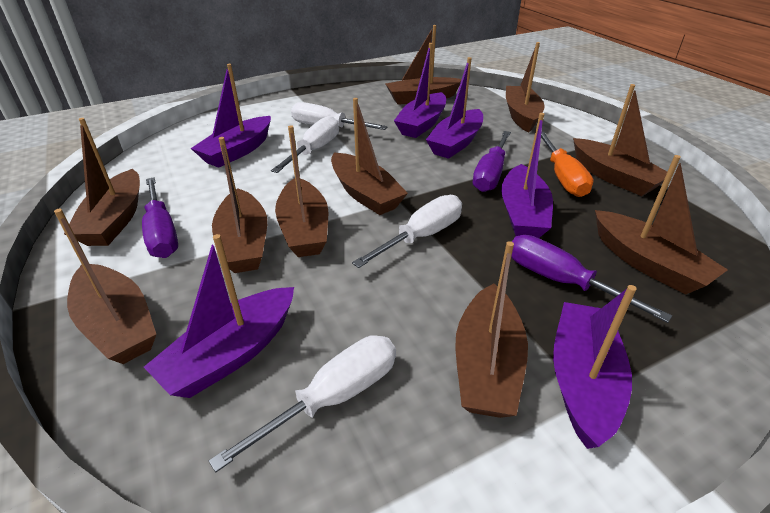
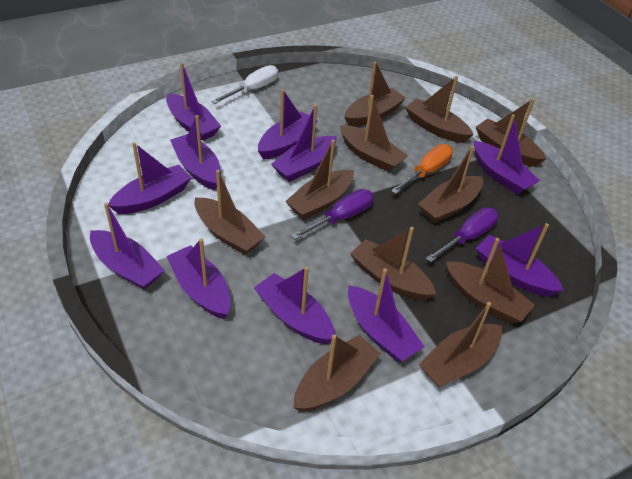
brown boat: [54,209,156,364] [64,118,140,246] [212,137,267,273] [275,125,328,257] [331,98,408,215] [386,25,462,105] [455,241,528,418] [506,42,545,132] [573,84,667,196] [595,155,728,295] = 10 -> [195,170,265,255] [285,140,354,220] [293,335,381,412] [340,95,408,172] [344,62,406,127] [350,227,436,301] [405,76,474,143] [418,146,483,223] [419,302,502,387] [446,238,535,324] [476,98,546,167] = 11
purple boat: [144,234,294,398] [191,64,271,168] [394,43,446,138] [426,57,483,159] [501,113,553,238] [553,285,637,449] = 6 -> [90,203,165,290] [108,142,192,214] [166,63,221,141] [167,238,231,319] [170,115,221,190] [254,267,335,344] [258,89,318,160] [271,104,336,182] [348,268,425,362] [474,114,540,194] [476,223,564,297] = 11
purple screwdriver: [142,177,178,258] [473,131,511,192] [511,235,672,323] = 3 -> [291,189,374,240] [426,207,498,262] = 2
white screwdriver: [209,335,396,473] [271,116,339,173] [291,102,388,130] [352,195,462,268] = 4 -> [211,65,278,104] = 1

